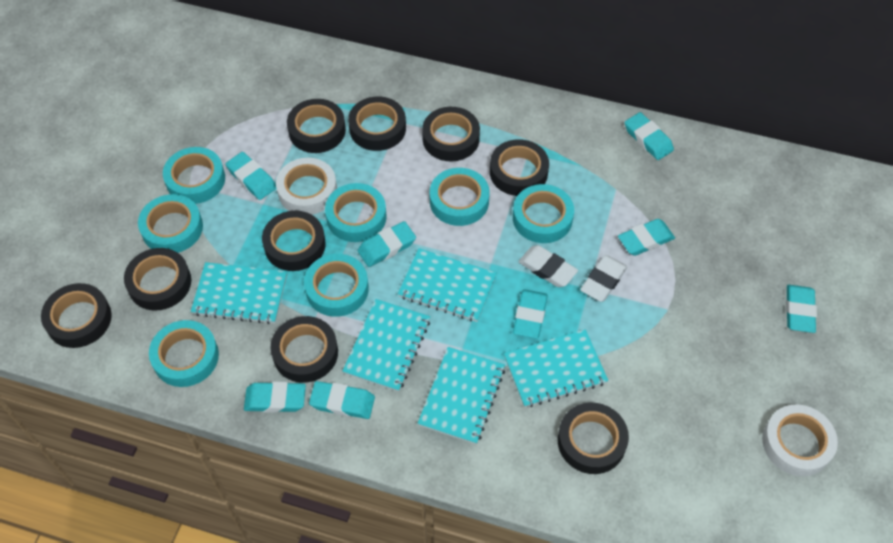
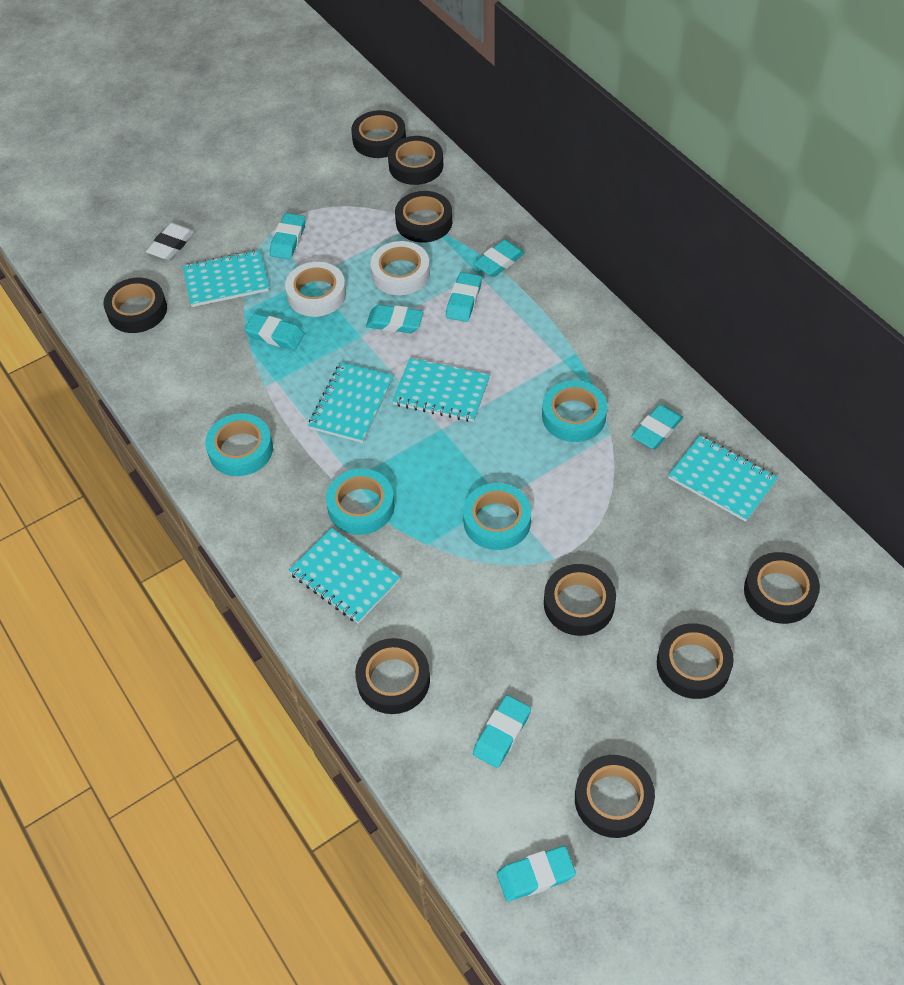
turquoise tape: [138,194,203,253] [149,320,219,387] [163,147,225,204] [304,254,369,317] [325,183,387,242] [429,168,490,226] [513,184,574,243] = 7 -> [205,413,273,476] [326,469,395,535] [463,483,531,550] [542,380,607,442] = 4
white eraser: [518,245,578,287] [580,255,627,302] = 2 -> [146,223,194,260] = 1

